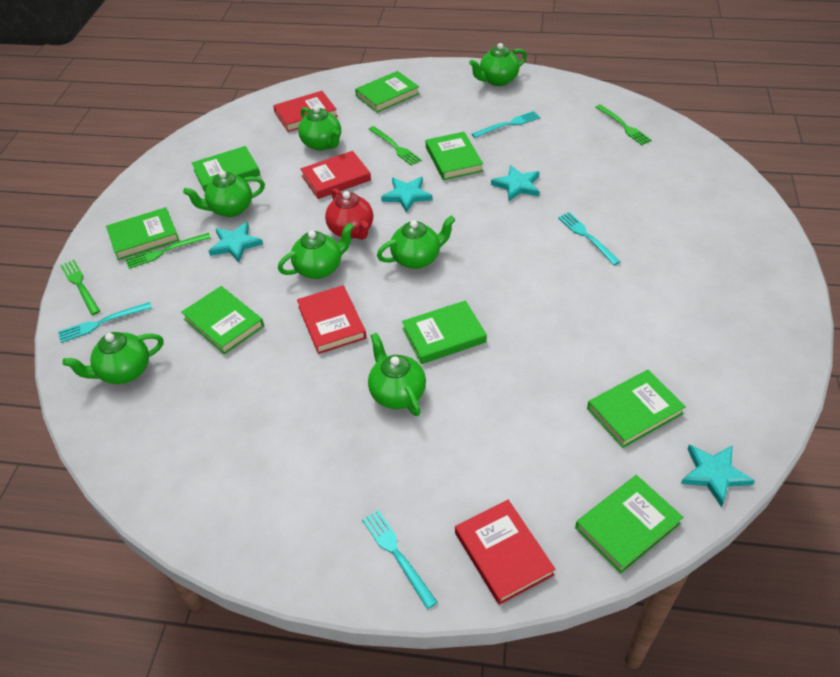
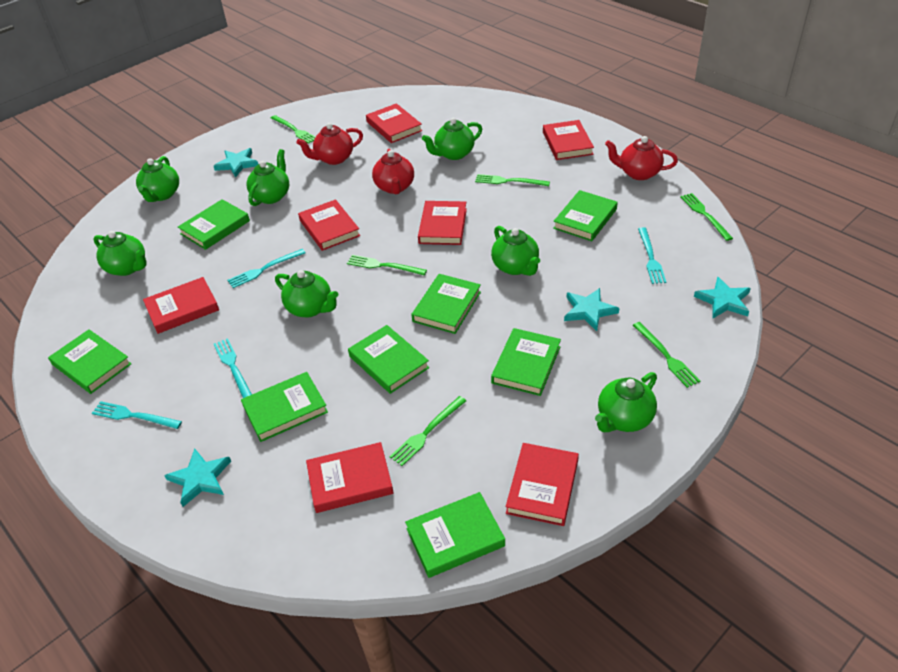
green fork: [60,260,100,315] [125,233,211,269] [368,126,422,166] [595,104,652,145] = 4 -> [271,115,315,144] [347,255,427,276] [390,396,466,466] [475,174,550,186] [633,322,700,388] [680,193,733,241] = 6
red book: [273,91,338,132] [297,285,367,354] [300,151,371,199] [455,500,555,605] = 4 -> [143,277,219,334] [298,199,360,251] [306,442,394,513] [366,103,422,143] [418,201,467,245] [506,443,579,526] [543,120,594,160] = 7
red teapot: [325,188,373,240] = 1 -> [296,123,363,165] [372,149,414,194] [605,136,678,180] = 3

